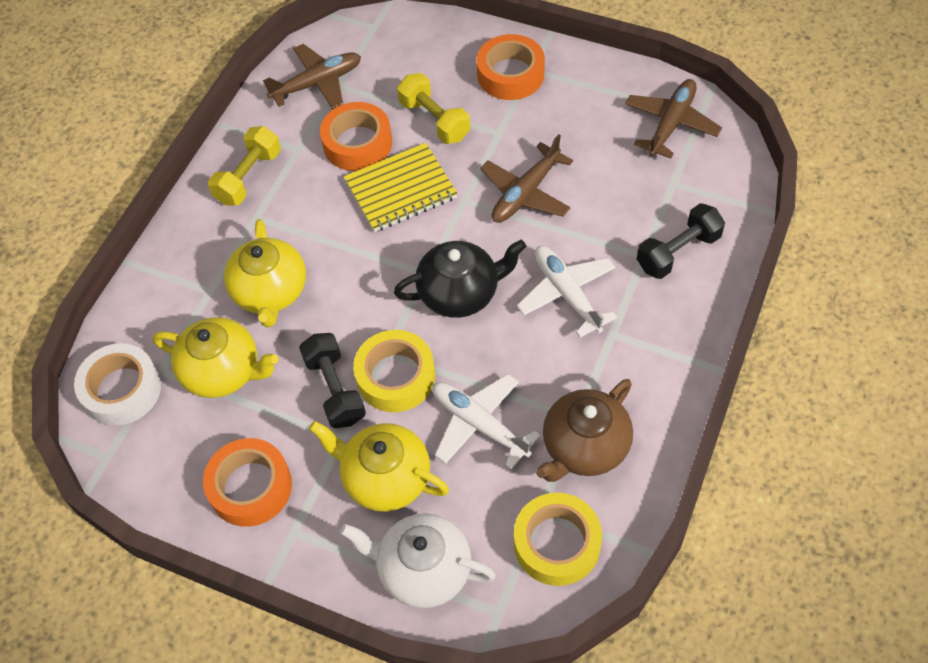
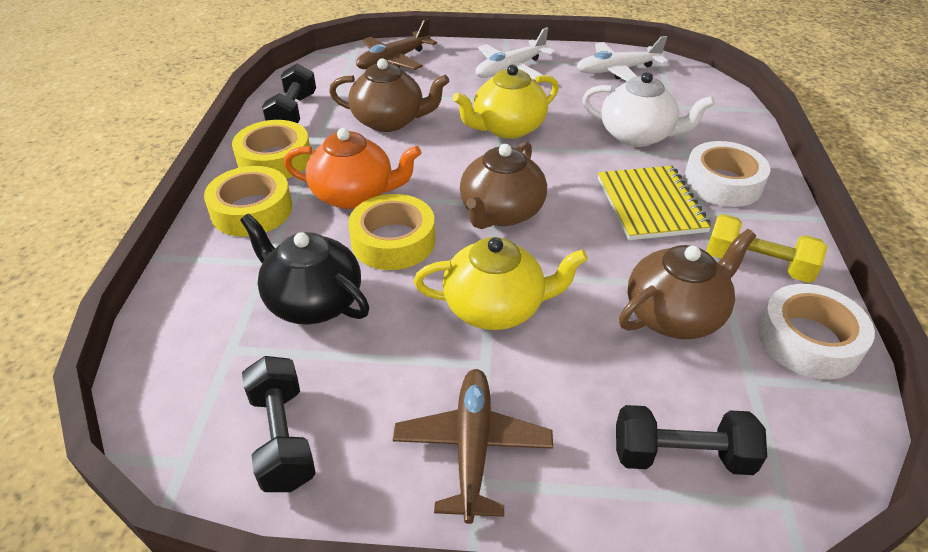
black dumbbell: [299,333,366,428] [637,203,725,279] = 2 -> [242,356,316,492] [262,63,316,123] [616,405,767,475] = 3
brown plane: [263,44,361,109] [480,134,573,223] [625,79,722,158] = 3 -> [356,19,437,70] [393,369,553,524] = 2
brown teapot: [536,379,633,482] = 1 -> [329,58,449,132] [460,141,547,229] [619,229,756,339] = 3
orange tape: [203,438,292,527] [320,102,392,171] [477,34,545,100] = 3 -> none = 0
orange teapot: none = 0 -> [284,128,421,209] = 1
white tape: [74,343,161,426] = 1 -> [684,141,770,207] [758,284,875,379] = 2
yellow dumbbell: [208,126,281,206] [397,73,470,144] = 2 -> [706,214,828,283] = 1
yellow tape: [353,330,435,412] [514,493,602,586] = 2 -> [204,166,292,236] [232,120,311,179] [348,194,435,270] = 3
yellow teapot: [153,317,279,398] [224,219,306,327] [309,421,449,512] = 3 -> [414,237,588,330] [453,64,559,139] = 2

